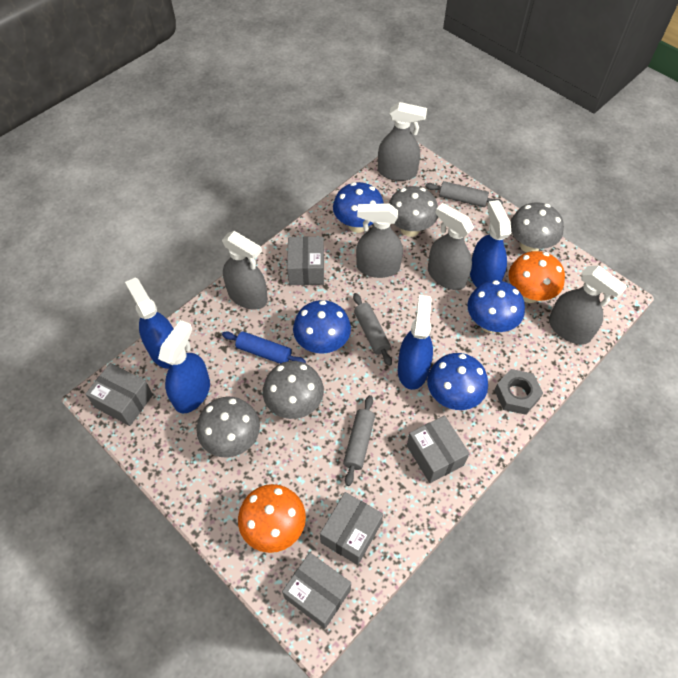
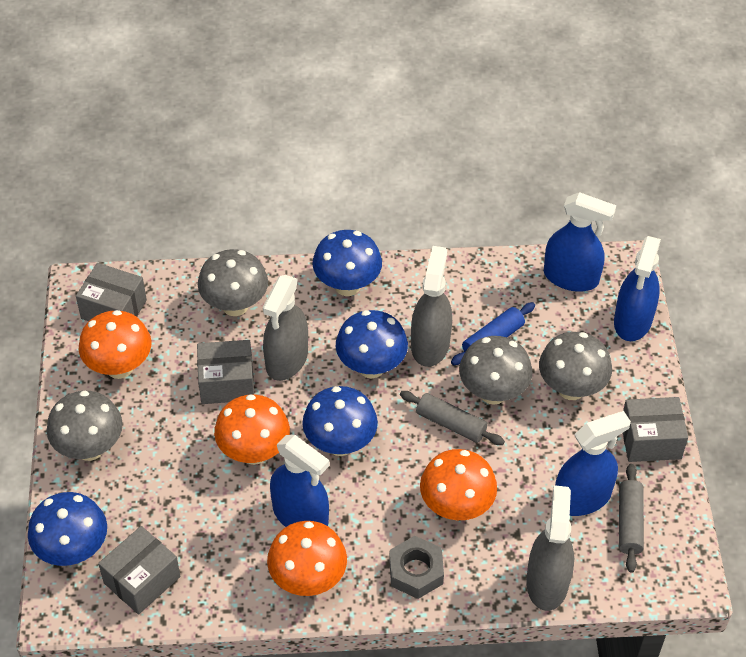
grey box: [85,363,153,426] [282,553,351,629] [287,237,324,285] [320,492,383,565] [407,415,470,483] = 5 -> [76,263,147,321] [98,526,181,614] [197,340,254,404] [623,397,688,462] = 4
grey rolling pin: [343,395,375,486] [353,293,392,366] [425,181,503,207] = 3 -> [400,391,505,445] [619,464,644,573] = 2
grey spray bottle: [222,231,268,309] [356,203,403,278] [378,102,427,181] [428,203,474,290] [549,266,627,345] = 5 -> [263,275,308,381] [411,246,452,367] [526,485,574,611] = 3
orange mushroom: [238,484,306,553] [509,251,565,303] = 2 -> [79,310,152,379] [214,394,290,465] [267,521,347,596] [420,449,497,520] = 4

